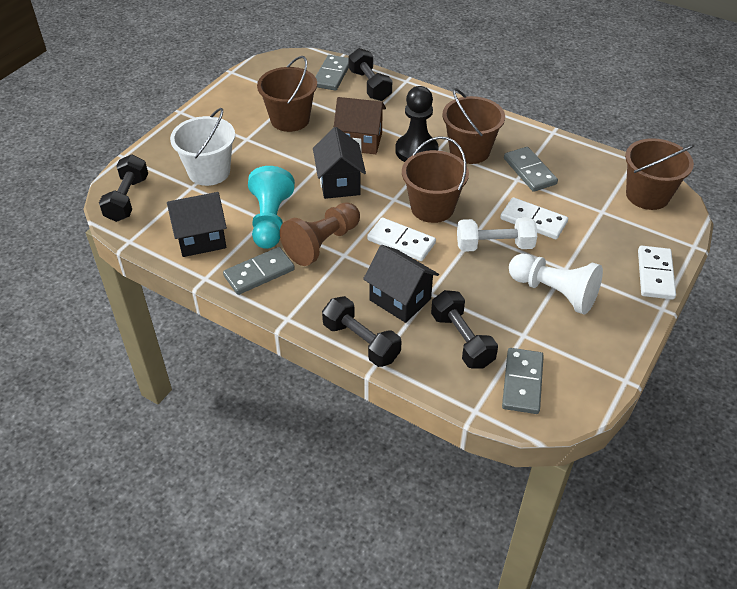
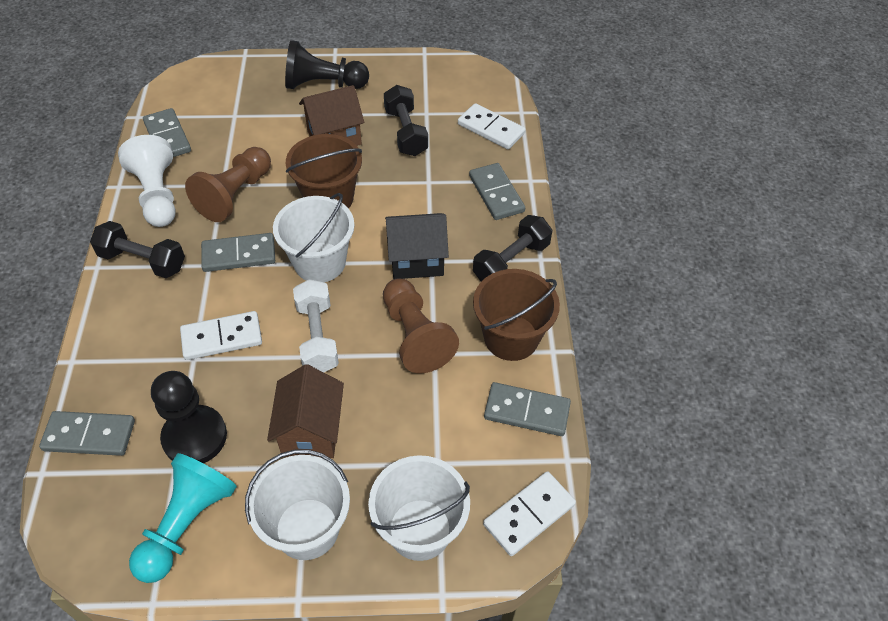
black dumbbell: [99,155,148,222] [322,296,402,367] [348,48,392,101] [431,290,498,369] = 4 -> [90,221,185,278] [384,85,428,156] [473,215,553,281] = 3
black house: [167,192,227,257] [313,127,366,199] [363,245,439,323] = 3 -> [385,213,449,279] = 1
black pawn: [395,86,439,162] = 1 -> [151,371,227,463] [285,40,369,89] = 2
brown bucket: [257,56,317,132] [402,136,469,223] [442,88,505,164] [625,138,694,210] = 4 -> [286,134,362,209] [473,269,560,361] = 2
brown house: [334,97,386,154] = 1 -> [267,364,344,458] [299,85,364,146] = 2
brown pawn: [280,202,360,266] = 1 -> [185,147,271,222] [383,279,459,373] = 2
grey domino: [223,247,295,295] [315,55,349,91] [502,348,544,414] [504,147,558,192] = 4 -> [39,411,135,456] [143,108,191,157] [201,233,275,272] [469,163,525,220] [484,382,571,436] = 5
white bucket: [170,108,235,186] = 1 -> [245,450,350,560] [273,193,355,282] [368,455,470,561] = 3

